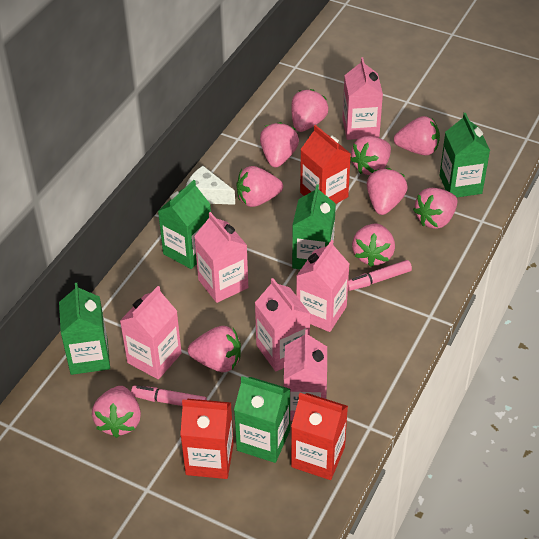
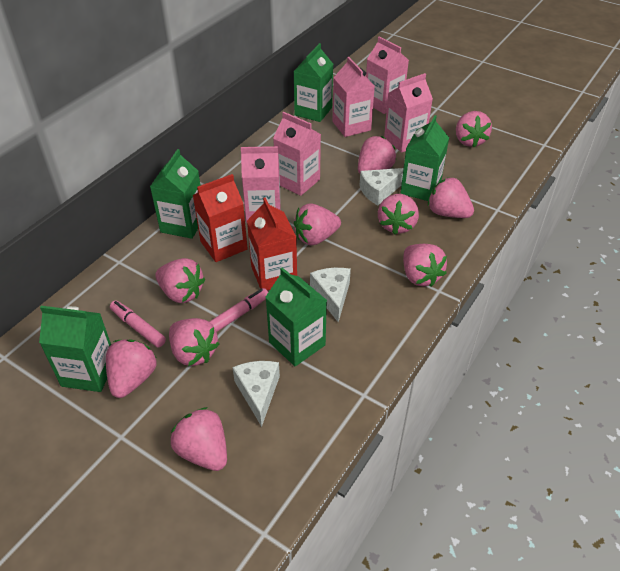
pink carton: [120,286,182,379] [194,212,248,303] [255,278,310,371] [284,330,327,421] [296,240,349,332] [342,57,383,140] = 6 -> [241,146,280,223] [273,112,321,196] [332,57,375,137] [366,37,409,114] [384,73,433,153] = 5
red carton: [180,399,234,479] [291,393,348,480] [300,125,351,204] = 3 -> [193,174,248,262] [247,197,297,291] = 2
white cheese: [186,166,235,205] = 1 -> [232,361,280,427] [310,268,351,323] [359,168,404,205] = 3

